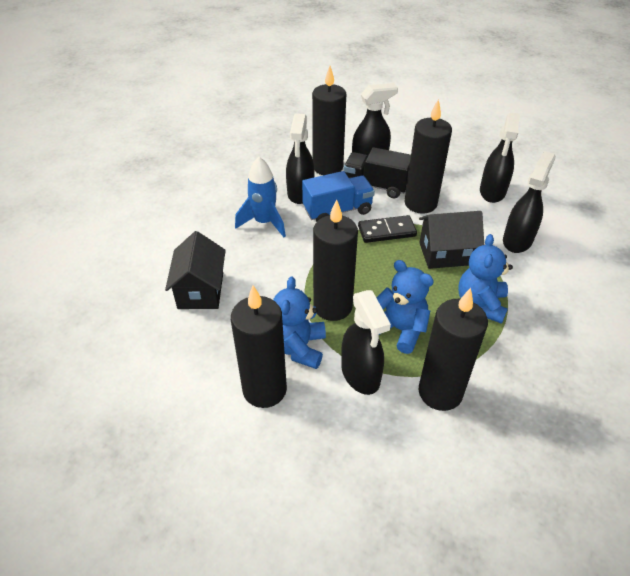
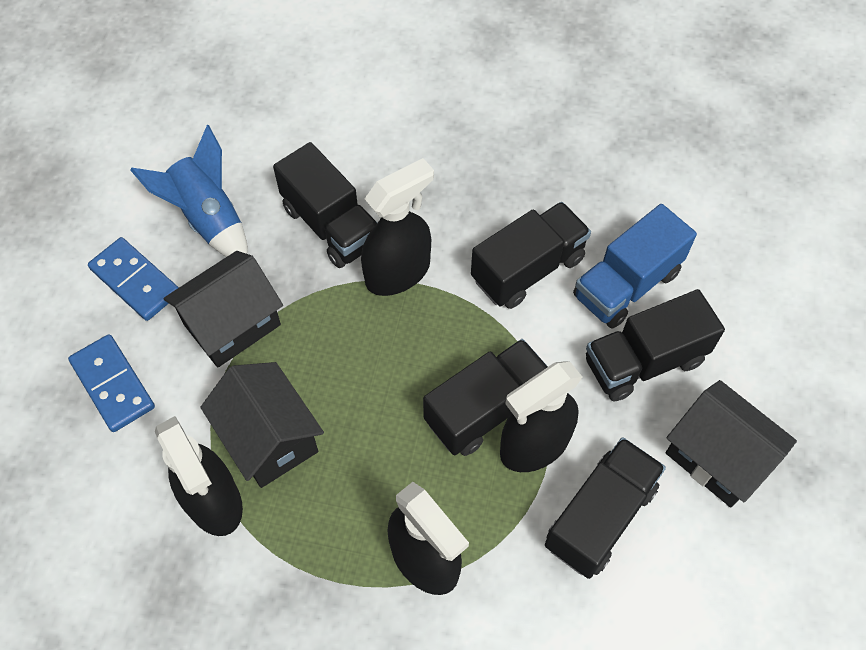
black candle: [231,286,287,408] [312,66,346,175] [313,199,358,321] [404,99,452,214] [419,288,488,411] = 5 -> none = 0
black domino: [358,215,417,243] = 1 -> none = 0
black house: [165,231,226,309] [419,211,484,269] = 2 -> [163,251,283,368] [200,362,324,488] [666,380,797,508] = 3
black spray bottle: [286,113,314,204] [341,290,391,395] [352,83,398,155] [480,112,520,203] [503,151,556,253] = 5 -> [155,416,243,536] [361,158,434,296] [387,482,469,595] [500,361,582,472] = 4
black truck: [344,147,411,198] = 1 -> [273,142,377,268] [423,339,548,456] [471,202,591,309] [545,437,666,579] [586,289,725,401] = 5
blue domino: none = 0 -> [68,334,155,432] [88,237,179,321] = 2
blue teddy bear: [273,276,326,369] [376,260,434,354] [458,234,513,324] = 3 -> none = 0

